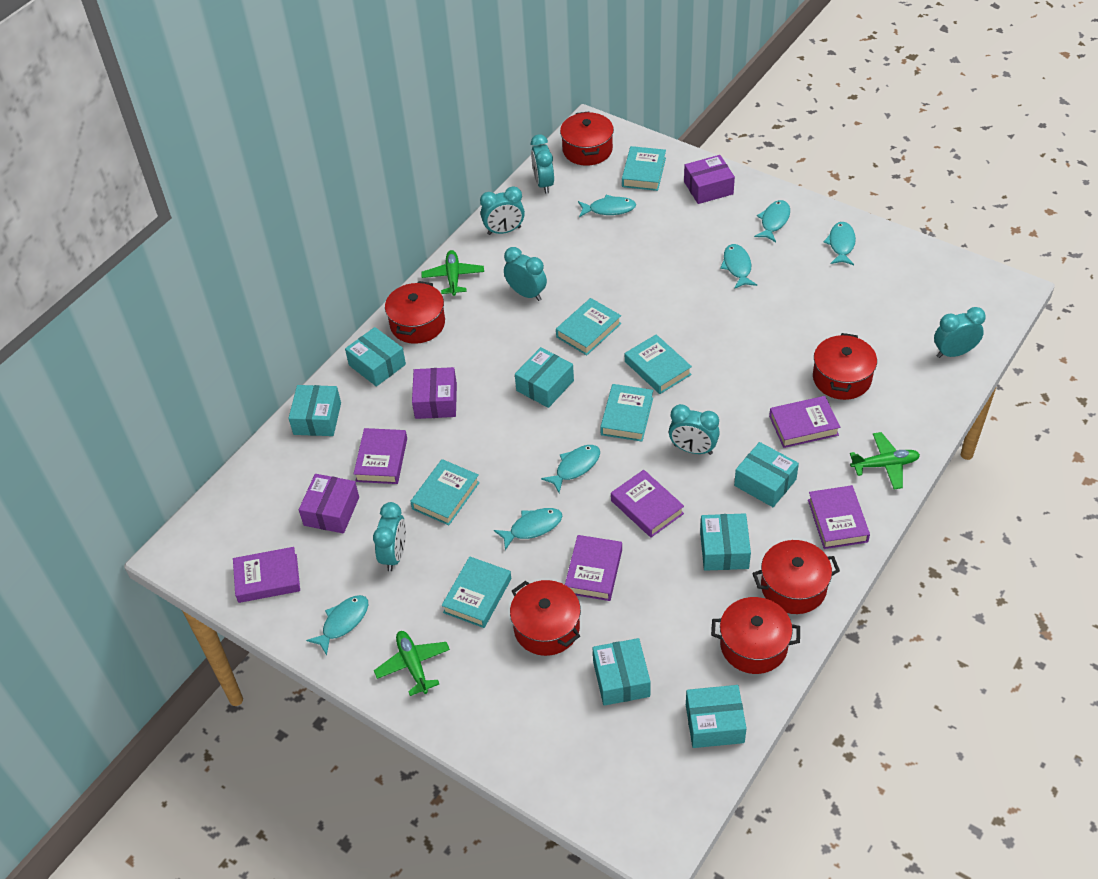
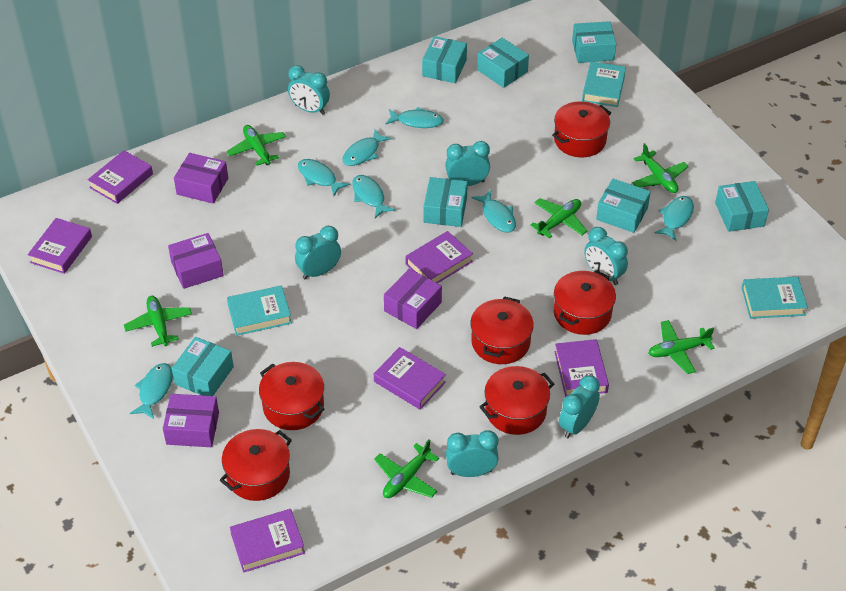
green plane: [374,631,450,696] [421,250,484,296] [850,432,920,489] = 3 -> [124,296,192,347] [227,125,286,166] [374,440,439,498] [531,198,587,239] [632,143,689,193] [649,320,715,374] = 6
purple box: [299,474,359,533] [412,367,457,419] [684,155,735,204] = 3 -> [163,394,219,447] [168,233,224,289] [174,153,228,204] [384,268,442,329] = 4
turquoise book: [410,459,480,525] [441,556,511,628] [556,298,621,355] [600,384,653,442] [622,146,666,191] [625,334,692,394] = 6 -> [227,285,292,336] [582,61,626,107] [742,277,808,319] = 3

